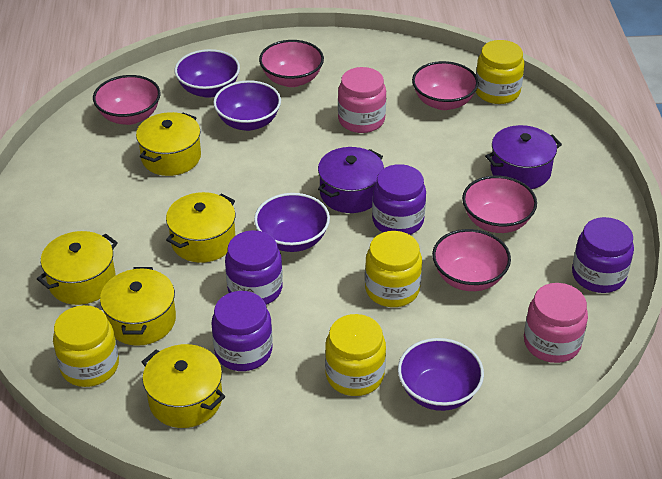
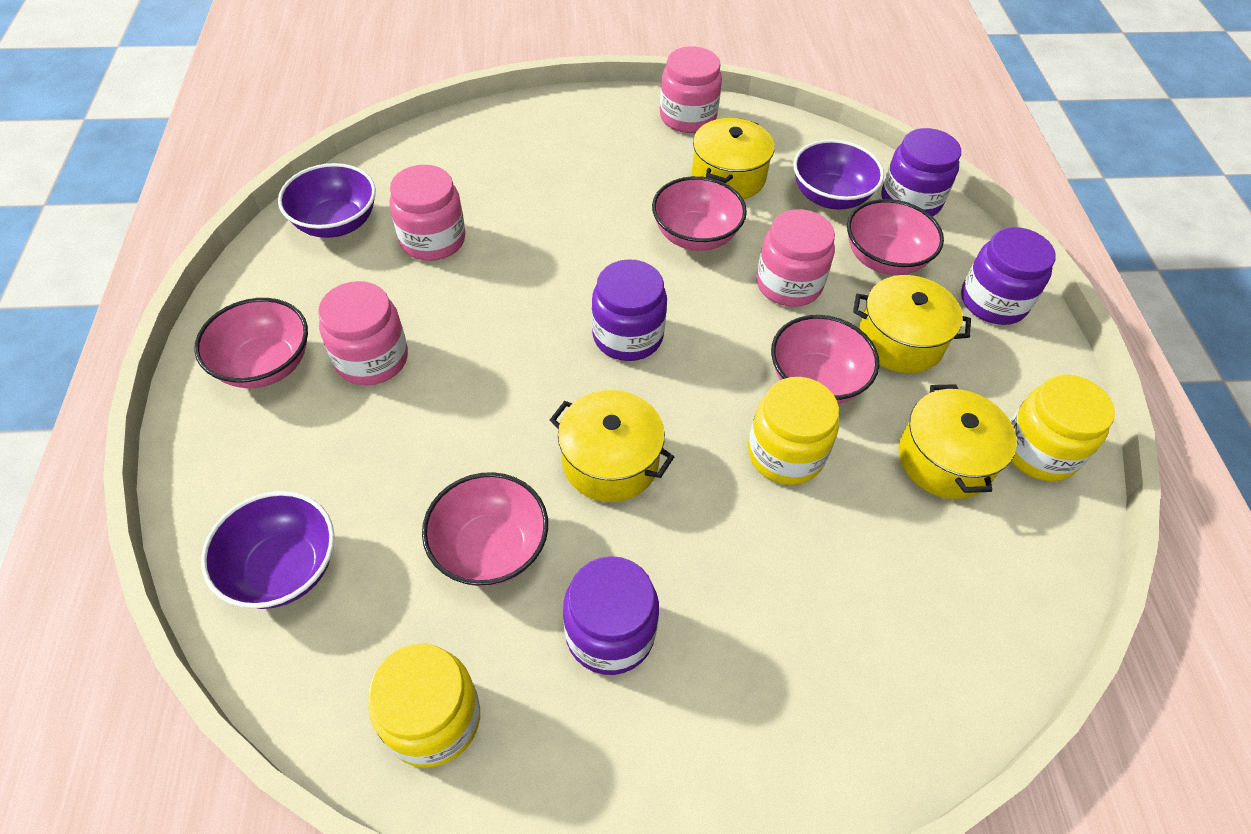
pink jar: [338,67,386,133] [524,283,588,363] = 2 -> [318,281,408,386] [390,165,466,261] [660,47,722,133] [756,209,835,307] = 4
purple bowl: [174,49,240,98] [213,80,281,131] [254,193,330,252] [398,338,484,411] = 4 -> [201,491,335,609] [278,163,376,238] [793,139,884,210] = 3
purple pot: [318,147,384,213] [485,125,562,189] = 2 -> none = 0
yellow jar: [53,305,119,387] [325,314,386,396] [365,231,422,307] [476,40,524,104] = 4 -> [368,644,480,768] [748,377,839,485] [1010,375,1115,481] = 3
yellow pot: [37,231,118,305] [100,267,176,346] [136,112,201,176] [142,344,225,428] [166,192,235,263] = 5 -> [550,390,674,502] [692,118,775,199] [853,275,971,373] [898,384,1017,499] = 4

